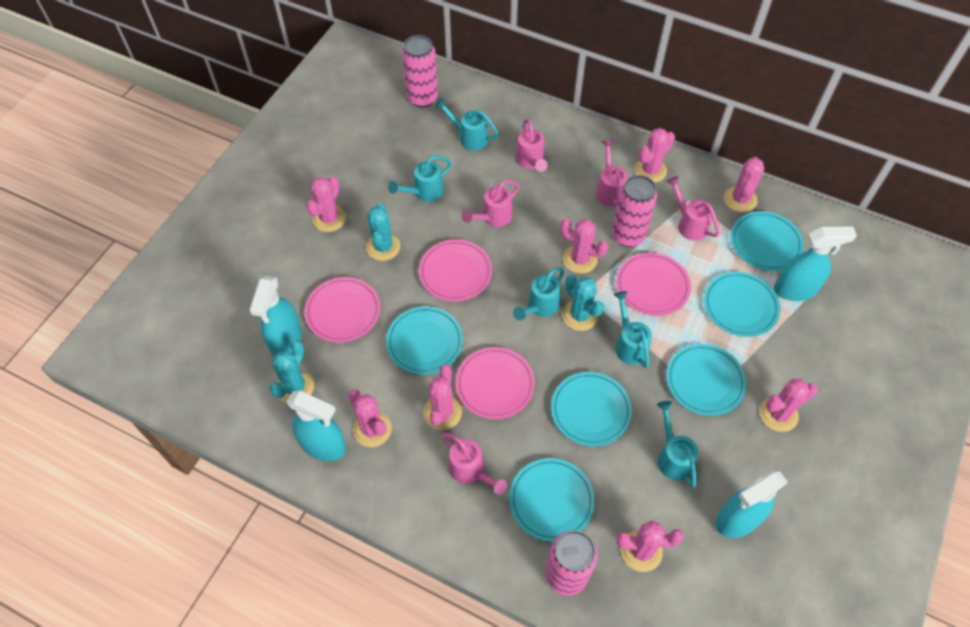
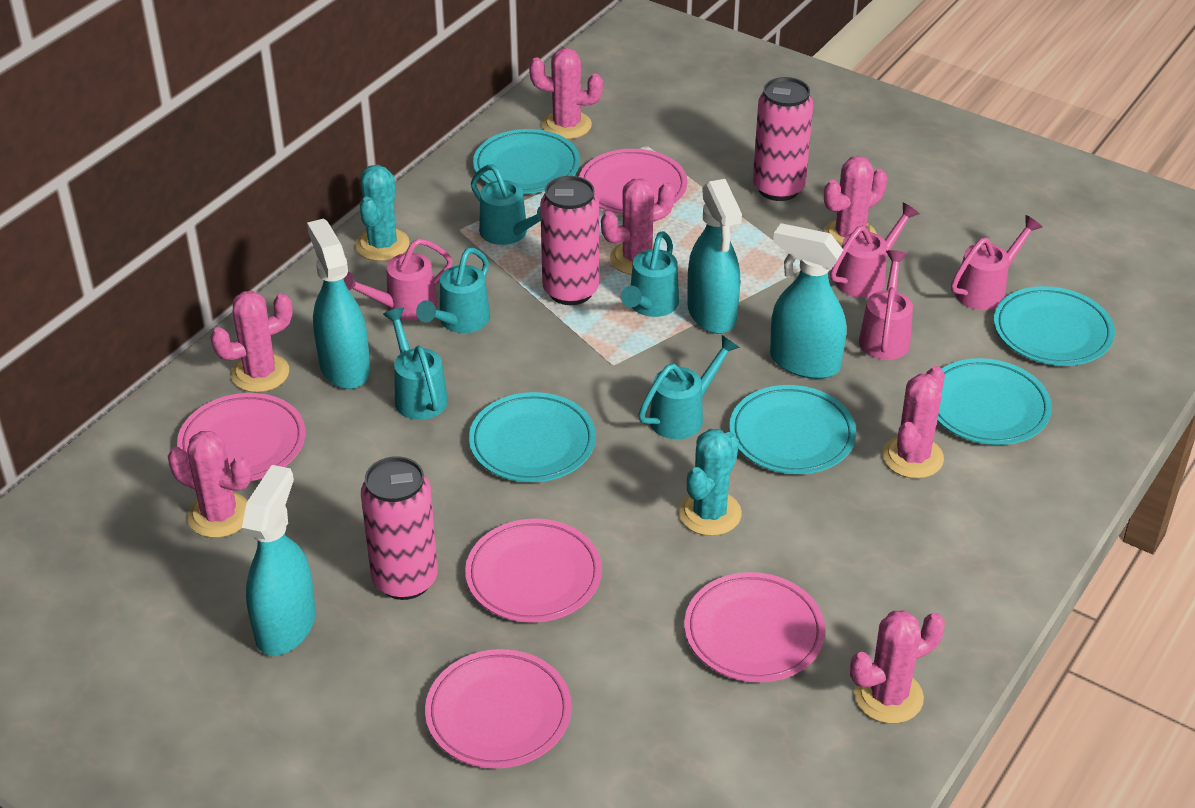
pink cactus: [306,176,346,232] [349,390,392,447] [424,364,462,430] [560,219,609,274] [616,521,684,572] [635,128,675,183] [724,157,764,212] [760,379,818,432] = 8 -> [168,431,252,538] [210,291,293,392] [529,48,603,139] [601,178,675,275] [823,156,887,247] [850,610,945,724] [882,366,945,479] = 7
pink plate: [305,277,380,343] [419,239,492,302] [456,347,535,419] [616,253,691,316] = 4 -> [177,393,305,481] [425,649,572,769] [465,519,602,623] [579,149,687,214] [684,572,825,682] = 5
pink watering can: [442,432,507,495] [462,180,520,227] [515,119,548,172] [596,140,628,206] [667,176,720,241] = 5 -> [344,238,453,320] [830,202,920,298] [859,250,913,360] [951,215,1042,310] = 4
turquoise cactus: [270,340,314,403] [366,203,401,261] [562,275,604,331] = 3 -> [355,165,410,261] [678,429,742,536] = 2
turquoise plate: [386,306,463,375] [509,458,595,542] [551,372,632,446] [666,344,746,416] [704,272,780,337] [731,211,804,271] = 6 -> [469,392,596,482] [473,129,580,194] [729,385,856,474] [937,358,1052,445] [994,286,1115,366] = 5

